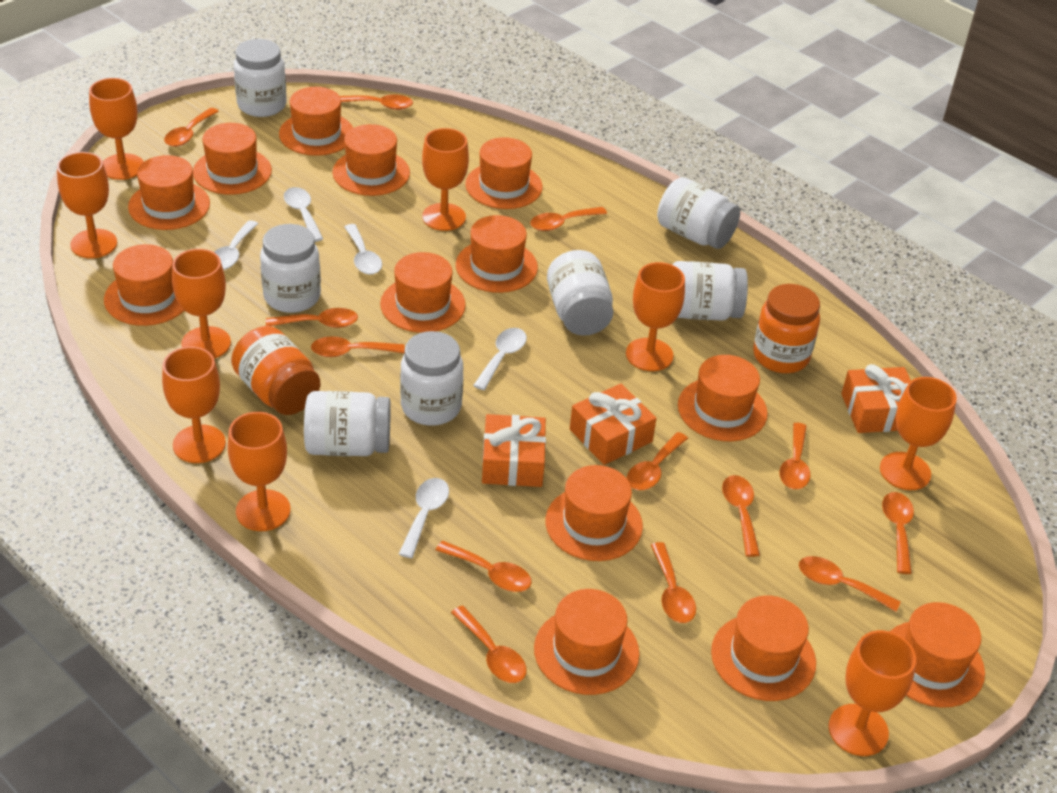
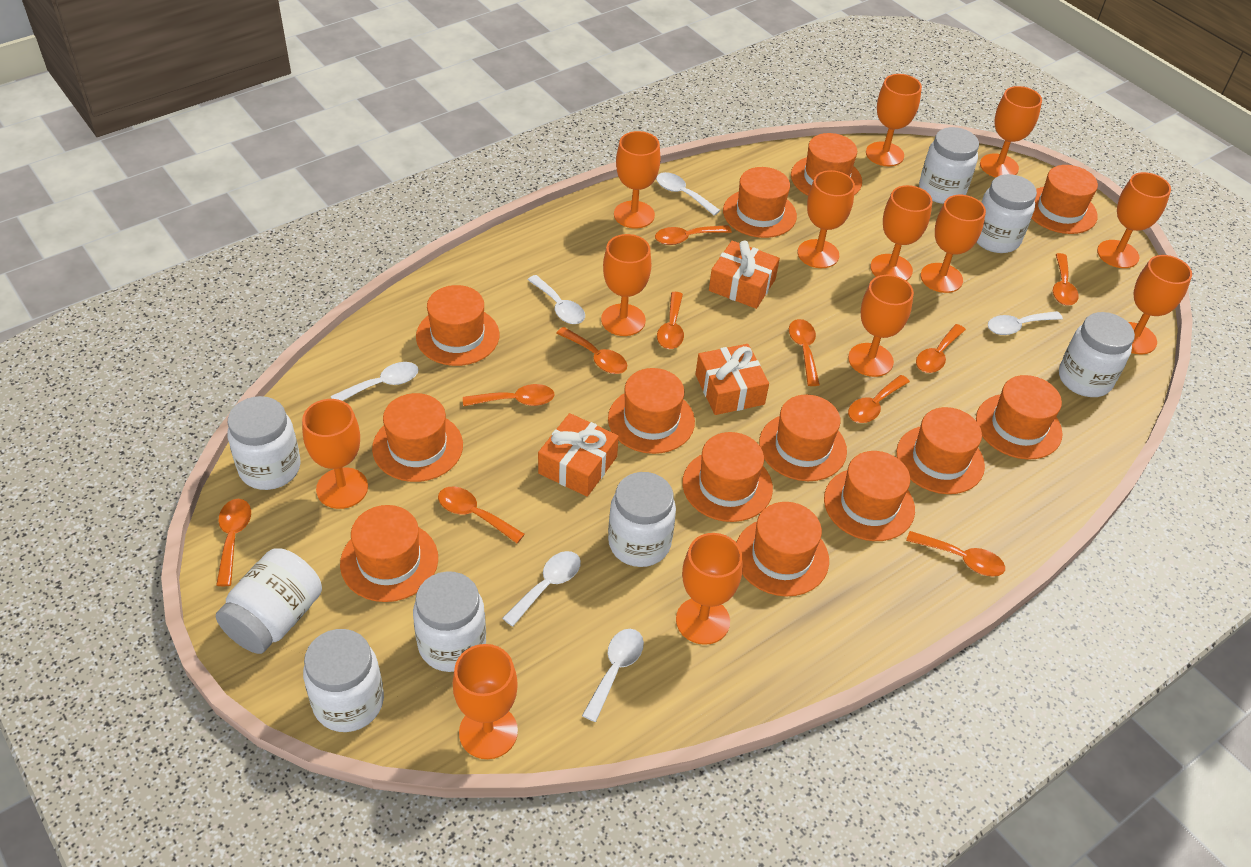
orange goblet: [57,152,117,258] [89,78,144,180] [162,346,226,463] [172,249,231,359] [228,412,291,531] [422,128,469,231] [626,262,685,371] [828,630,916,756] [880,377,957,490] = 9 -> [302,399,368,509] [453,644,518,759] [601,234,651,336] [614,131,661,228] [676,533,742,645] [798,170,855,268] [848,275,914,377] [866,74,922,166] [870,185,932,281] [920,195,986,293] [980,86,1042,177] [1097,172,1171,268] [1128,255,1192,354] = 13
orange jar: [231,326,320,415] [753,284,820,373] = 2 -> none = 0
orange spoon: [164,108,219,147] [266,308,358,328] [311,336,405,357] [340,94,413,110] [435,541,532,592] [451,605,527,683] [530,207,607,231] [627,432,688,490] [651,542,696,623] [722,475,760,557] [779,423,811,489] [799,556,901,612] [882,492,914,574] = 13 -> [216,499,251,586] [438,487,525,543] [463,384,555,406] [556,327,627,374] [655,225,732,245] [657,292,684,349] [789,319,820,386] [848,375,910,423] [906,531,1005,577] [916,324,966,373] [1053,253,1079,305] = 11
white jar: [234,39,287,117] [260,224,321,313] [304,391,391,456] [400,331,463,426] [547,250,613,336] [657,177,740,249] [672,261,748,321] = 7 -> [216,548,322,654] [228,396,301,490] [303,629,384,732] [413,571,486,672] [608,472,676,567] [919,127,979,204] [977,174,1037,253] [1059,312,1135,397] = 8
white spoon: [214,220,258,270] [284,187,323,242] [344,224,382,275] [399,478,449,558] [473,328,527,390] = 5 -> [331,362,419,401] [502,551,581,627] [528,275,585,324] [582,629,644,722] [656,172,721,216] [988,311,1063,335] = 6

